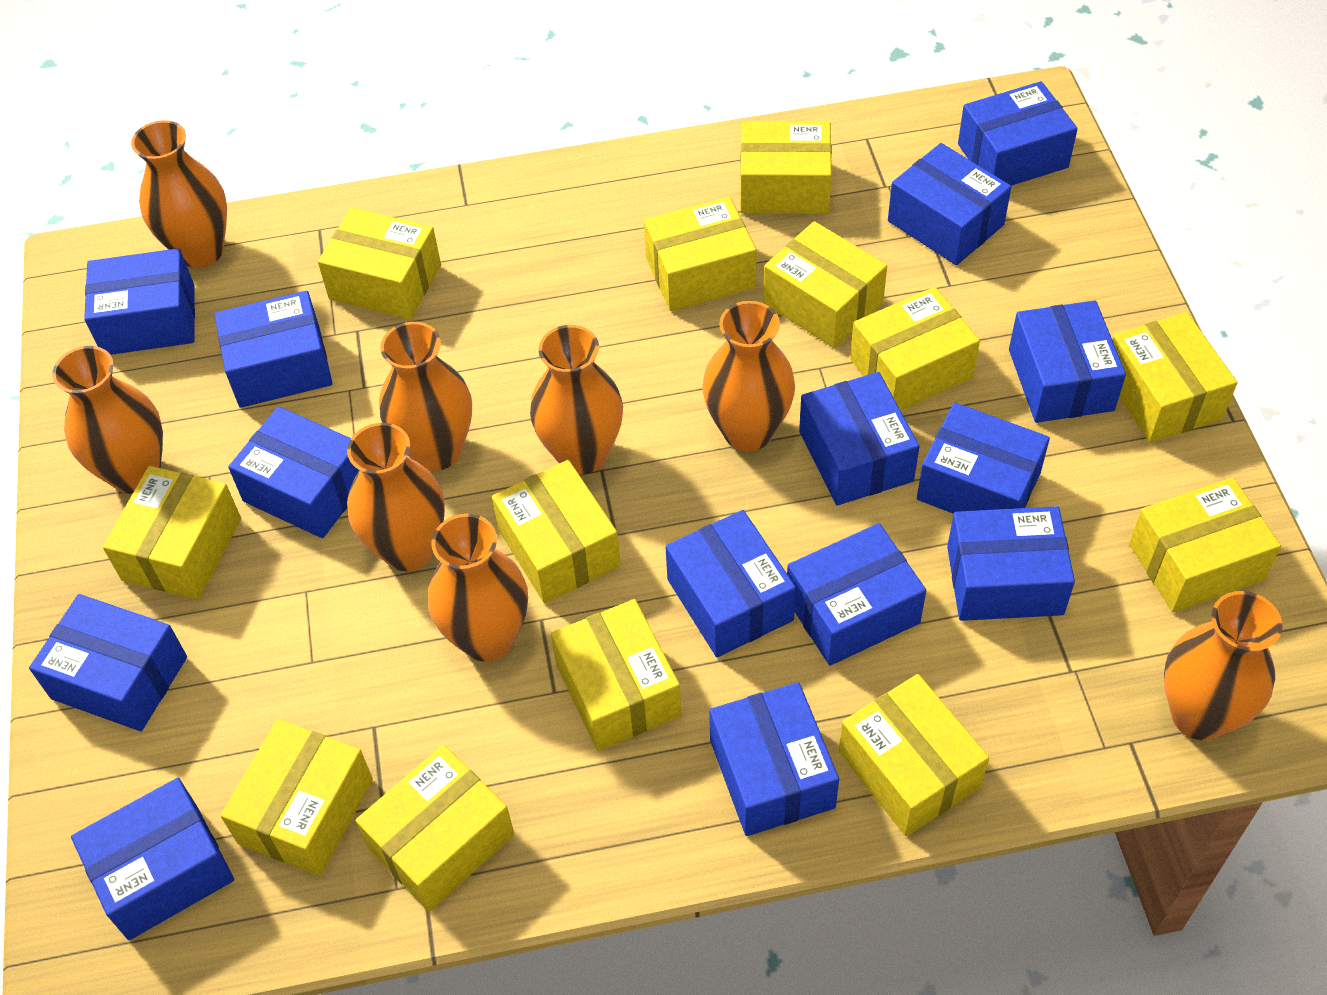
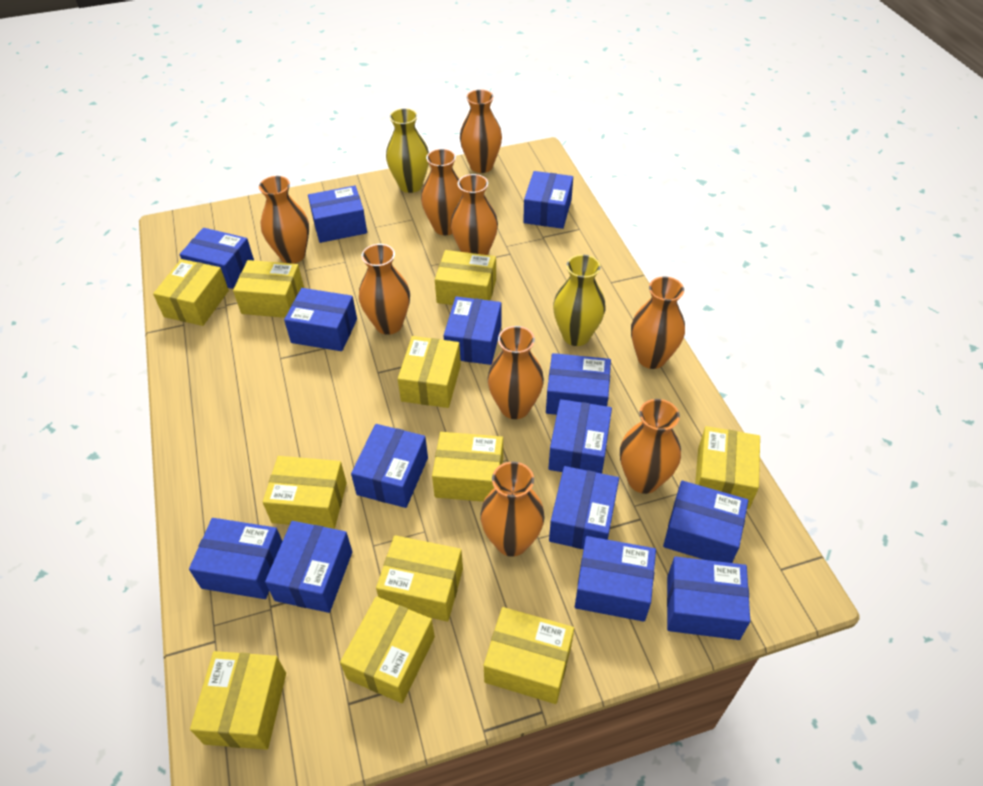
orange vase: [52,346,163,494] [131,120,227,268] [347,423,445,571] [379,322,472,471] [428,514,528,662] [530,325,623,475] [702,301,795,451] [1164,591,1282,740] = 8 -> [259,176,309,264] [359,244,410,335] [421,149,462,235] [451,174,498,255] [460,89,502,173] [480,462,545,557] [487,326,544,419] [620,399,681,494] [631,276,685,369] = 9
yellow box: [103,466,241,600] [221,719,373,876] [318,208,441,319] [356,745,514,911] [492,460,621,603] [551,599,681,751] [644,197,757,311] [740,121,832,214] [763,221,887,348] [839,674,989,836] [850,287,980,411] [1112,312,1237,443] [1129,478,1281,612] = 13 -> [153,259,229,326] [190,651,286,750] [233,260,304,318] [263,456,347,529] [340,596,435,703] [376,535,463,622] [398,336,461,408] [432,432,503,502] [435,250,496,305] [484,607,574,704] [695,426,760,509] = 11
yellow vase: none = 0 -> [386,108,429,193] [553,254,605,346] = 2

